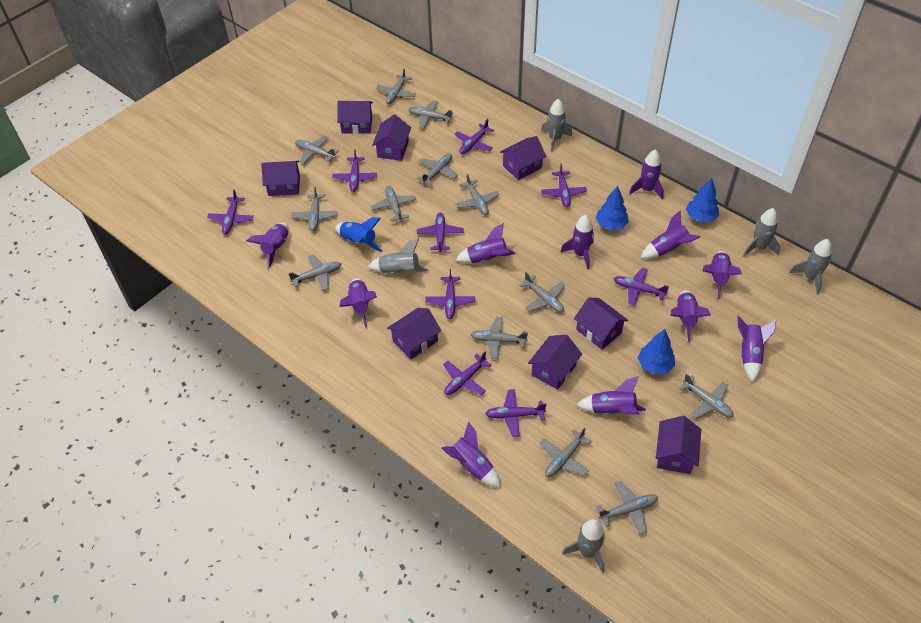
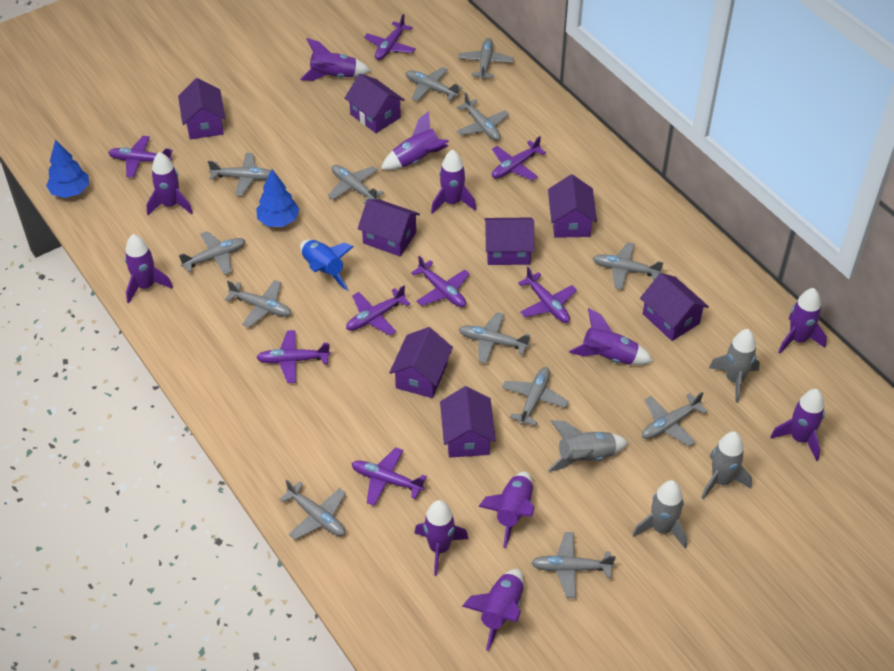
blue tree: [595,186,629,230] [638,329,675,375] [686,178,719,222] = 3 -> [46,140,89,198] [256,169,300,227] = 2
grey rocket: [368,238,429,274] [541,99,572,152] [562,519,605,573] [743,208,780,257] [789,239,832,294] = 5 -> [548,420,629,472] [633,480,687,548] [701,431,752,499] [709,329,760,403] = 4
purple plane: [207,190,254,234] [332,149,377,192] [417,212,464,252] [425,269,475,319] [443,351,492,395] [454,119,494,154] [485,389,547,437] [541,164,587,207] [614,268,669,306] = 9 -> [108,136,173,178] [256,330,331,383] [346,286,410,335] [352,447,427,506] [364,14,416,60] [411,256,470,307] [492,136,546,181] [518,267,577,323] = 8

